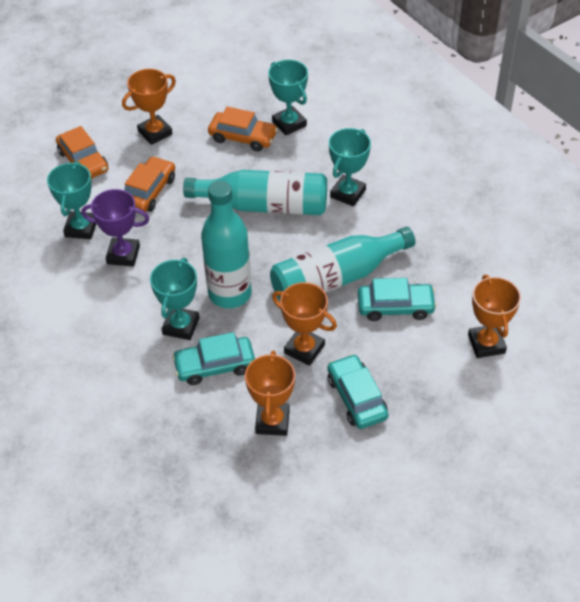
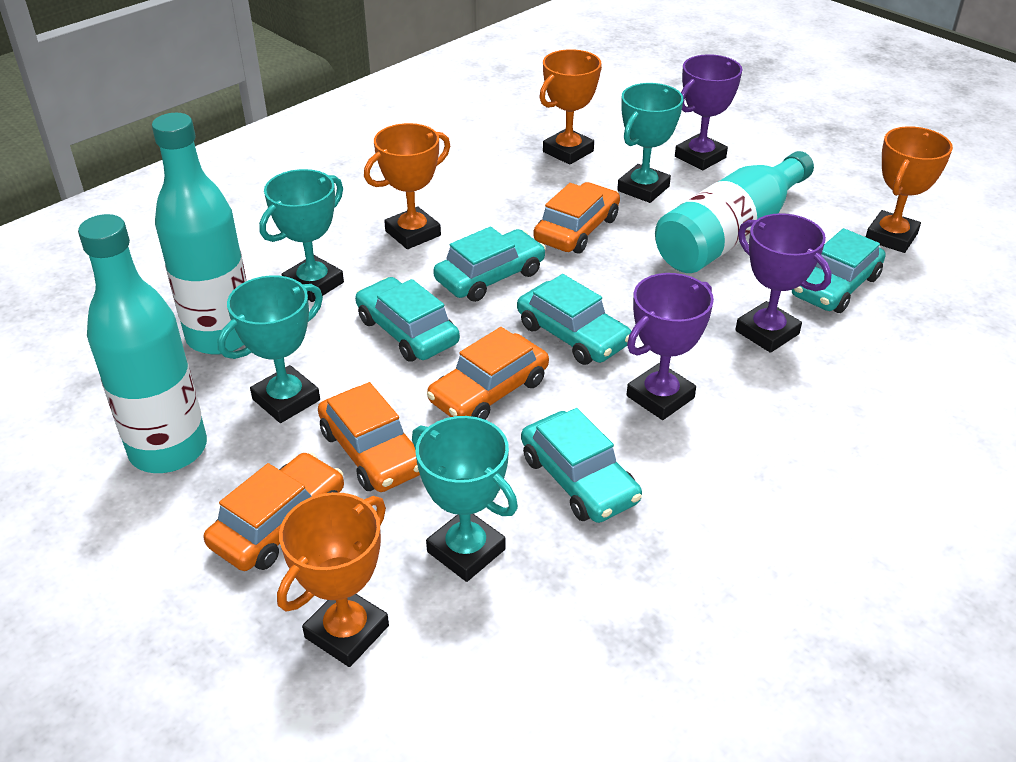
orange car: [56,126,108,179] [124,156,175,212] [208,107,278,152] = 3 -> [204,453,344,571] [318,382,420,492] [427,327,549,420] [533,182,620,254] = 4
purple trophy: [81,189,149,267] = 1 -> [627,273,714,420] [675,54,743,170] [735,213,832,353] = 3
turquoise car: [172,332,255,385] [327,354,388,429] [358,278,437,321] = 3 -> [355,277,460,362] [433,227,546,302] [517,274,631,365] [521,408,642,523] [792,228,886,313] = 5

